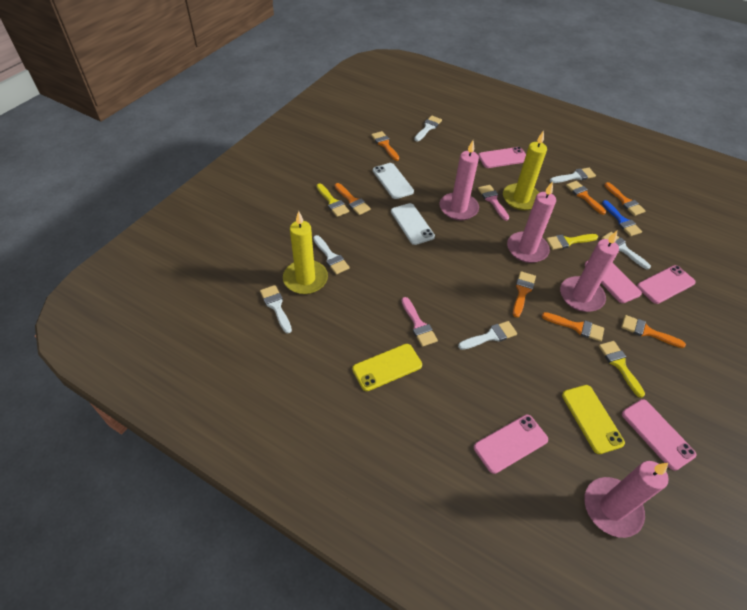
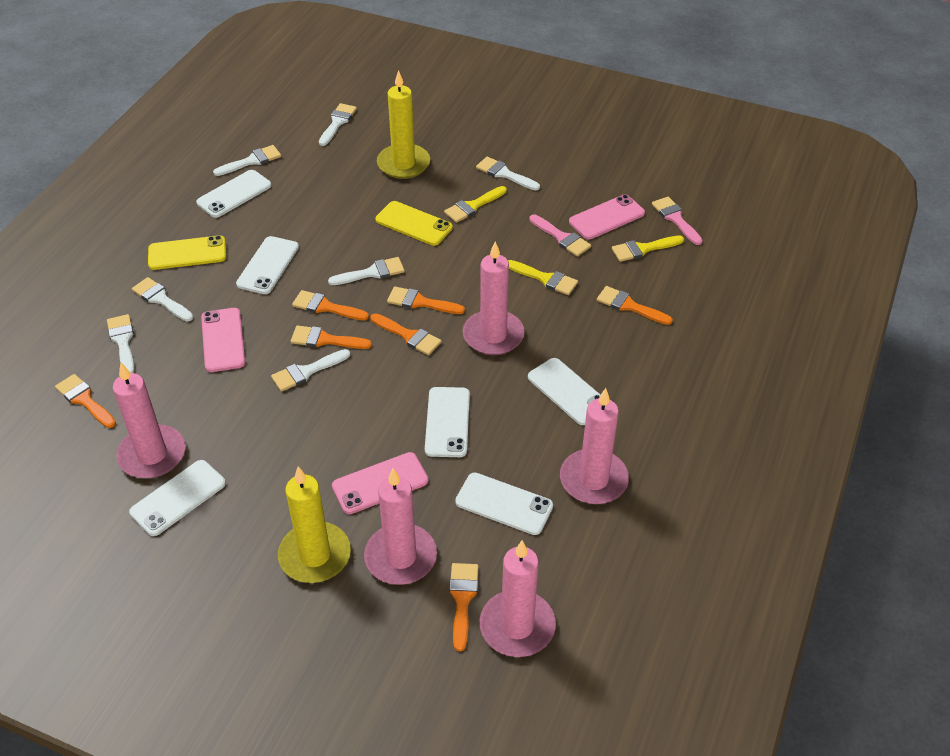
blue brush: [602,200,642,236] = 1 -> none = 0
pink candle: [439,140,479,220] [507,182,556,263] [560,231,619,312] [584,461,669,538] = 4 -> [113,362,185,478] [364,468,437,585] [463,241,525,355] [480,541,556,657] [560,388,629,504] = 5
pink phone: [474,415,548,474] [478,147,526,168] [585,260,642,303] [622,399,697,471] [637,265,696,304] = 5 -> [201,308,245,372] [332,452,429,514] [569,194,645,239] = 3
white brush: [260,285,292,333] [313,235,350,274] [414,116,442,141] [458,321,517,350] [550,168,596,183] [601,232,651,270] = 6 -> [107,314,134,373] [132,277,193,321] [213,145,281,176] [271,349,350,392] [319,103,357,146] [328,257,405,285] [476,157,540,190] = 7
white phone: [373,163,414,199] [391,203,435,245] = 2 -> [129,460,226,536] [196,170,271,218] [236,236,299,294] [425,387,470,457] [455,473,553,535] [528,358,600,425] = 6

